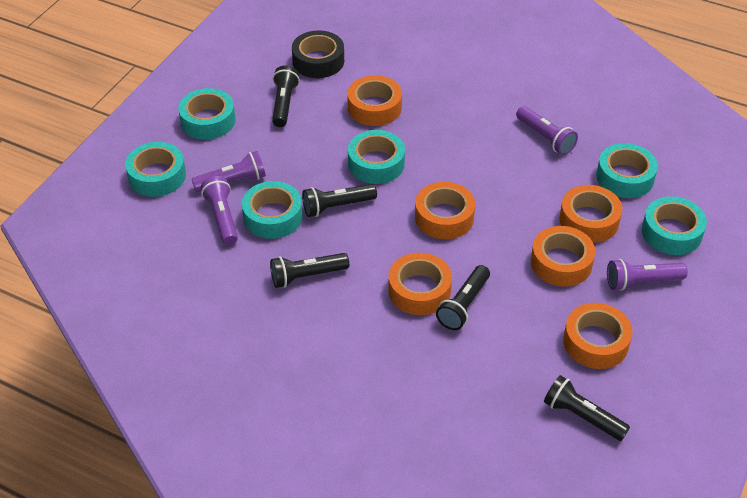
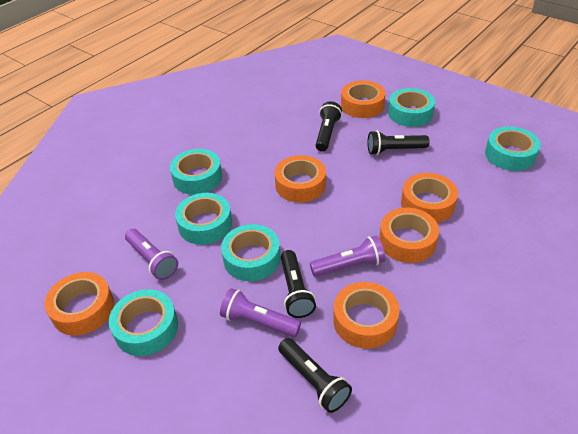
black flashlight: [270,253,349,288] [272,66,300,127] [302,184,377,217] [436,265,490,330] [544,375,630,441] = 5 -> [278,338,352,413] [281,250,316,318] [315,101,342,152] [368,130,430,155] = 4
black tape: [292,30,344,78] = 1 -> none = 0
purple flashlight: [192,151,266,192] [201,176,238,245] [516,106,578,155] [607,259,688,291] = 4 -> [125,229,178,280] [220,288,301,337] [310,236,385,276] = 3

